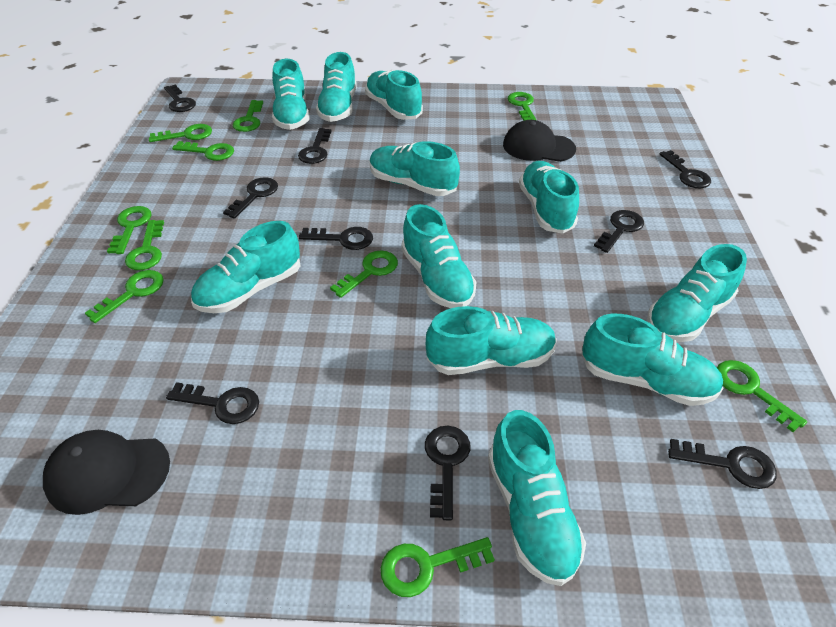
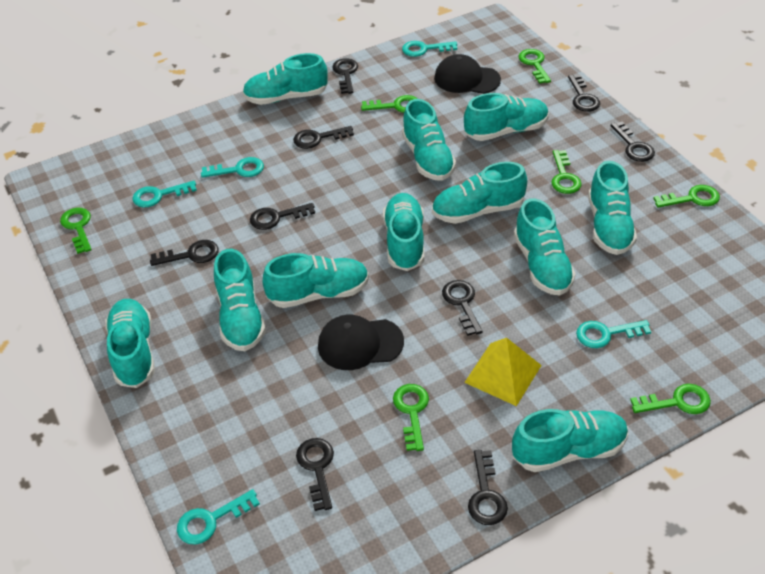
green key: [85,270,164,323] [107,206,152,254] [125,220,164,270] [149,124,212,142] [172,141,234,161] [233,100,263,132] [330,250,398,298] [380,537,495,597] [508,92,536,121] [717,360,807,432] = 10 -> [60,208,92,254] [361,95,418,113] [393,384,429,451] [519,49,551,84] [551,150,582,194] [630,384,711,414] [653,185,720,208] = 7
turquoise key: none = 0 -> [133,181,197,208] [177,489,260,545] [201,157,264,178] [402,41,457,57] [576,320,651,348] = 5
yellow pyramid: none = 0 -> [464,338,542,406] = 1

